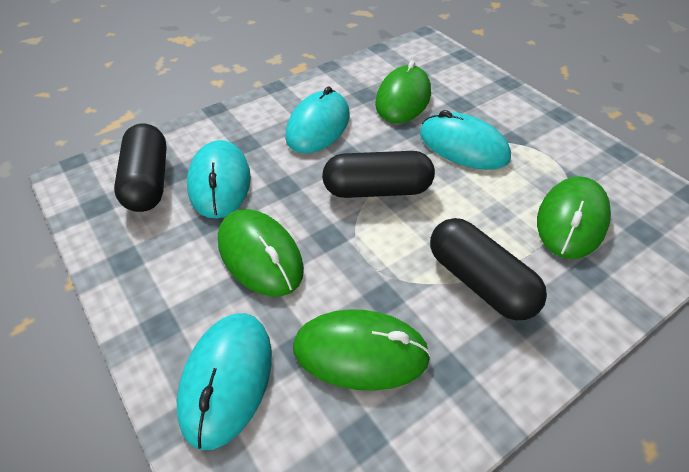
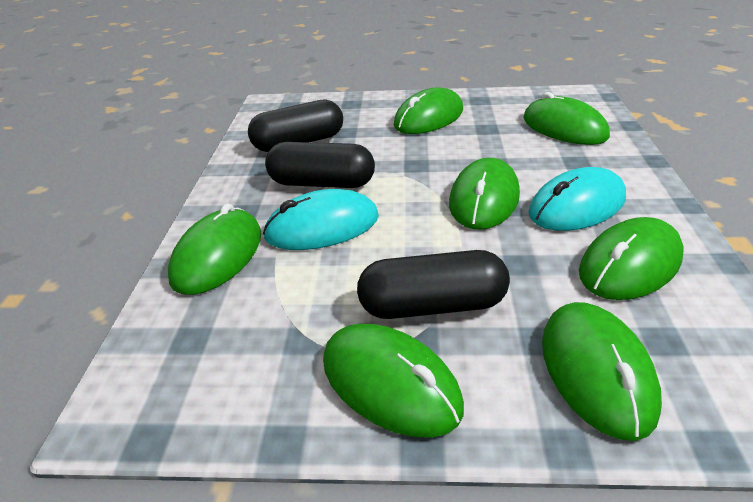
green mouse: [218,209,304,296] [293,309,431,391] [375,61,431,123] [537,176,611,259] = 4 -> [168,203,261,295] [323,324,464,438] [394,87,463,134] [449,158,520,230] [523,92,610,145] [542,302,662,441] [579,217,684,300] = 7
turquoise mouse: [177,313,272,450] [187,140,251,218] [285,86,350,154] [420,110,511,170] = 4 -> [263,189,379,250] [528,167,626,231] = 2

